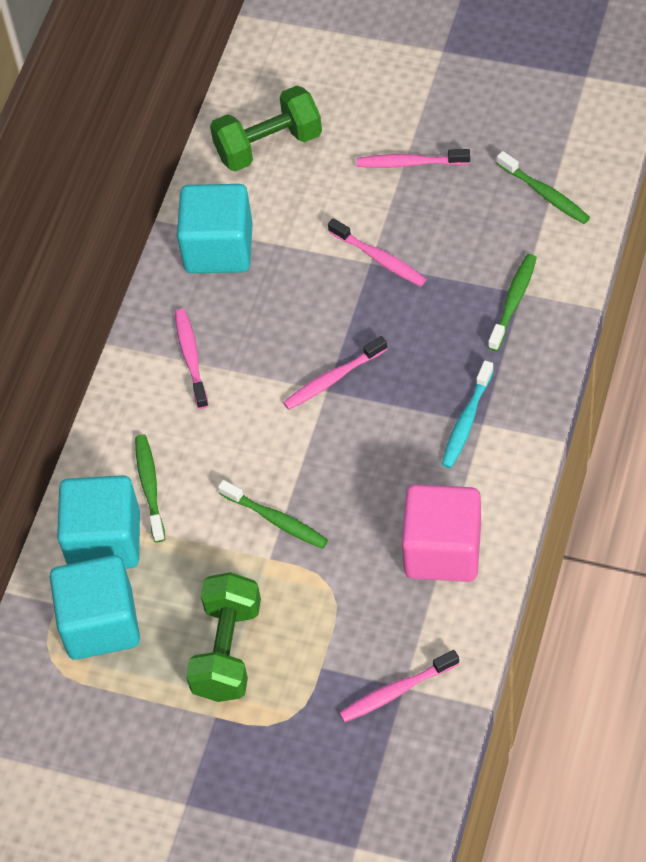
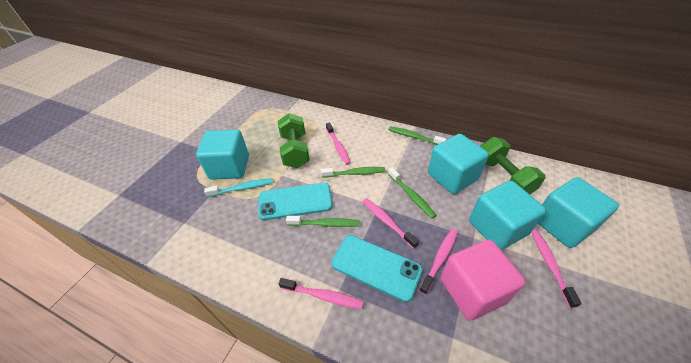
turquoise cube: [50,555,140,660] [57,475,140,569] [177,184,253,273] = 3 -> [196,129,249,180] [428,134,489,194] [469,181,546,250] [538,177,619,248] = 4
turquoise phone: none = 0 -> [258,183,333,220] [331,235,423,302] = 2

